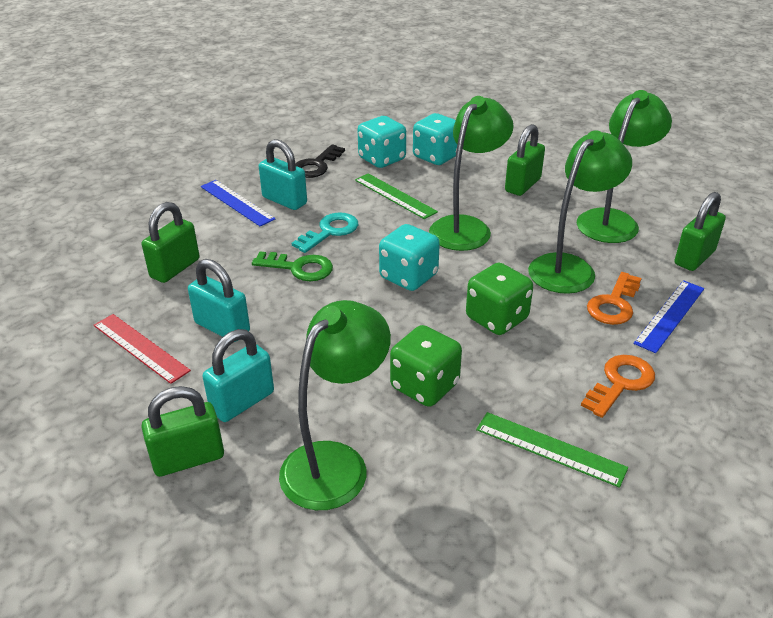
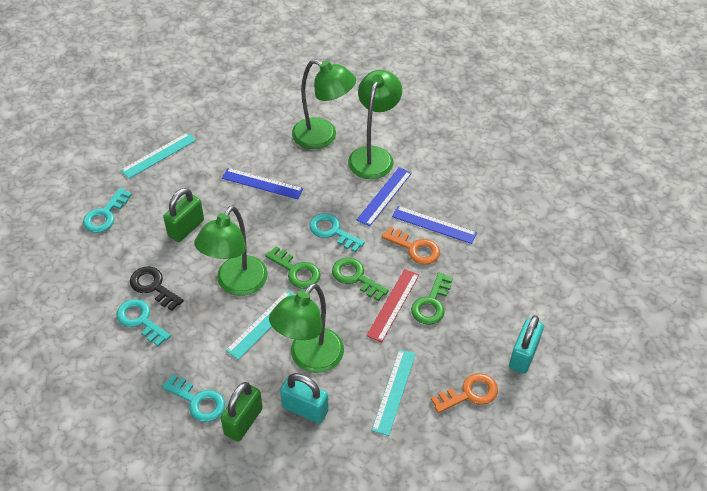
blue ruler: [201,180,275,226] [633,280,704,353] = 2 -> [222,168,303,199] [357,167,412,227] [392,206,477,244] = 3
green dice: [390,325,462,407] [466,263,533,335] = 2 -> none = 0
green key: [252,251,333,281] = 1 -> [265,246,320,289] [332,258,389,301] [411,273,453,325] = 3
green padlock: [141,386,224,477] [142,202,200,283] [505,124,545,196] [675,192,726,271] = 4 -> [163,188,204,242] [221,382,263,442] = 2
green ruler: [355,173,438,219] [476,412,628,488] = 2 -> none = 0
turquoise dice: [358,116,406,168] [379,224,440,291] [413,113,457,165] = 3 -> none = 0
turquoise key: [292,212,358,253] = 1 -> [83,188,132,233] [116,299,171,346] [162,375,225,422] [309,213,365,252] = 4
turquoise padlock: [188,259,250,342] [202,329,274,422] [259,139,307,210] = 3 -> [280,373,329,424] [509,315,544,374] = 2
turquoise ruler: none = 0 -> [121,132,196,179] [226,290,294,360] [371,349,416,436] = 3

